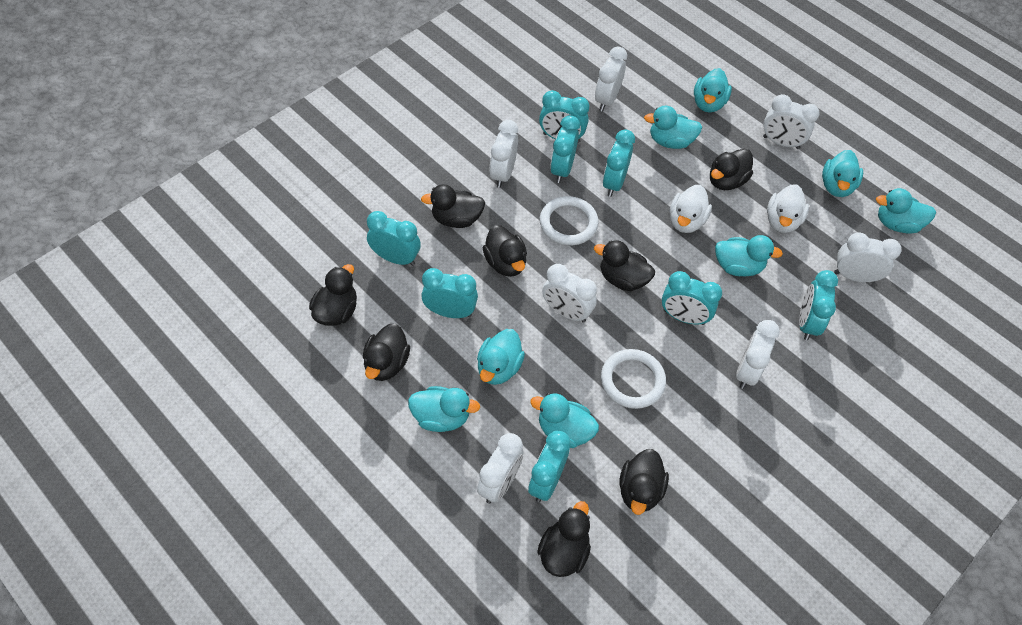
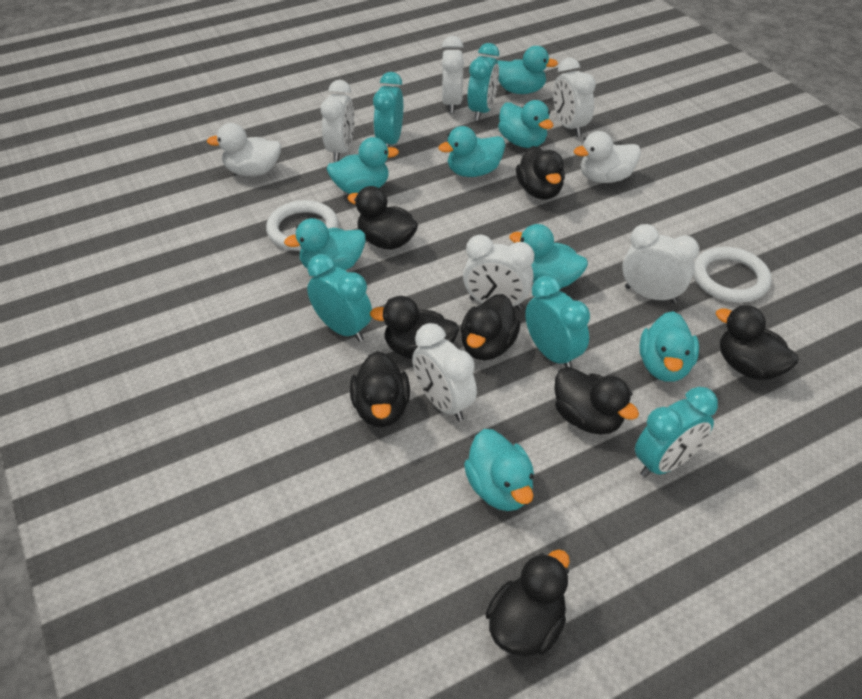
turquoise clock: [367,211,421,266] [421,268,478,318] [528,431,571,502] [539,90,589,143] [550,115,580,183] [603,129,635,197] [662,271,722,325] [799,270,838,340] = 8 -> [307,254,372,342] [373,72,403,147] [468,43,499,121] [525,275,590,368] [635,387,718,477] = 5
white clock: [477,433,524,503] [489,120,518,188] [542,264,597,323] [595,46,627,111] [736,320,780,389] [763,94,820,149] [834,233,902,282] = 7 -> [321,80,354,162] [412,323,477,421] [442,36,464,114] [463,235,534,310] [553,58,596,137] [622,224,699,304] = 6

